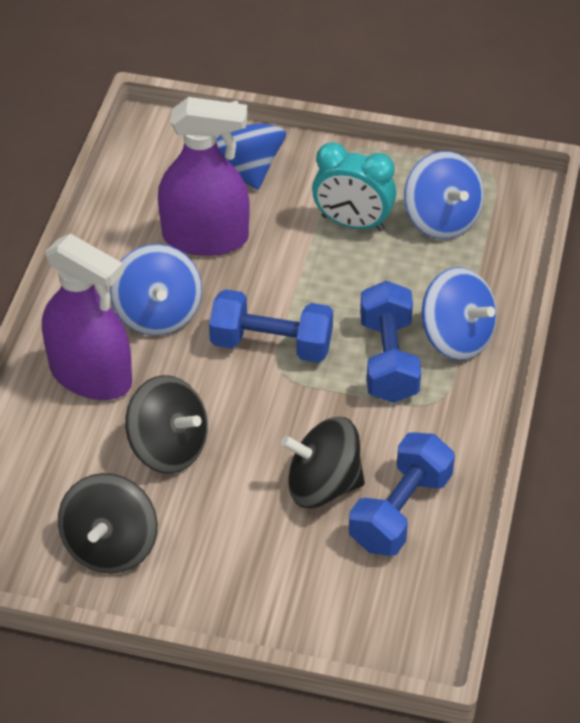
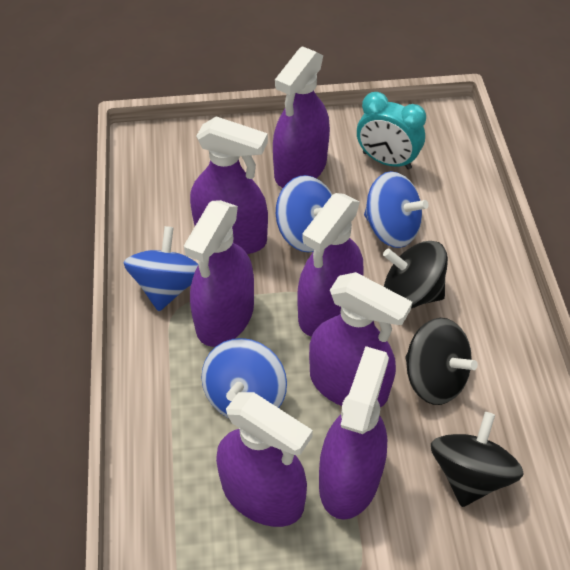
blue dumbbell: [209,289,333,363] [349,432,455,556] [360,281,421,403] = 3 -> none = 0
purple spray bottle: [42,233,132,400] [158,97,250,256] = 2 -> [184,200,254,347] [190,116,268,254] [216,392,313,527] [273,46,330,188] [298,193,364,337] [309,272,412,407] [319,346,389,519] = 7

